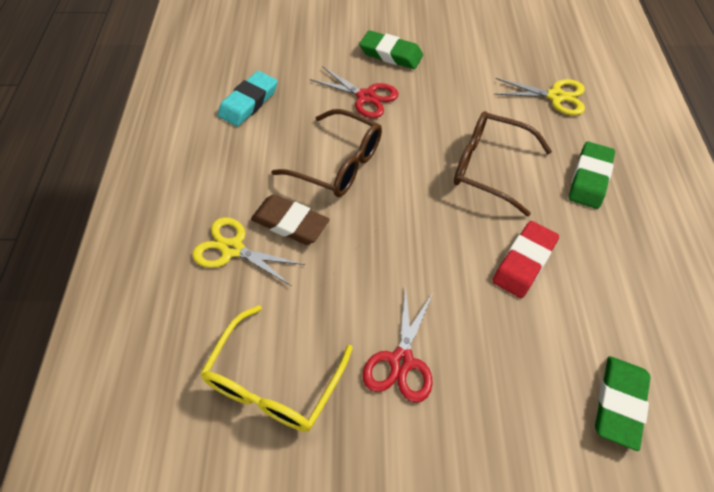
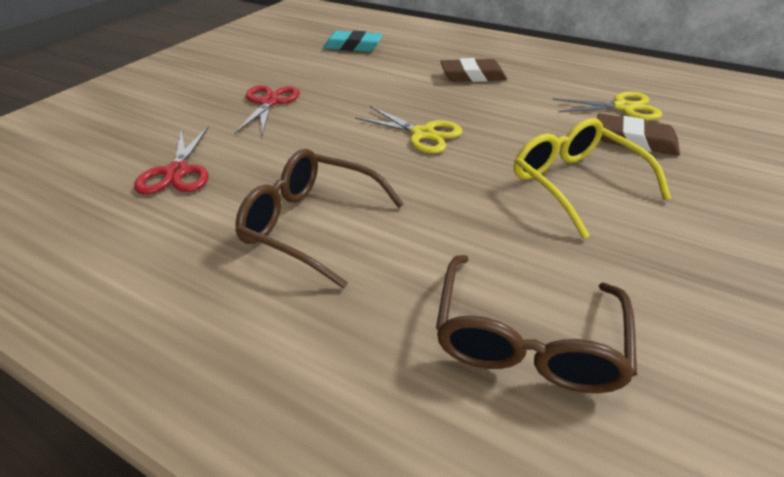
brown eraser: [251,194,330,245] = 1 -> [440,58,507,82] [597,113,680,156] = 2
green eraser: [359,30,423,69] [569,142,615,209] [595,356,651,451] = 3 -> none = 0
red eraser: [493,221,559,298] = 1 -> none = 0

